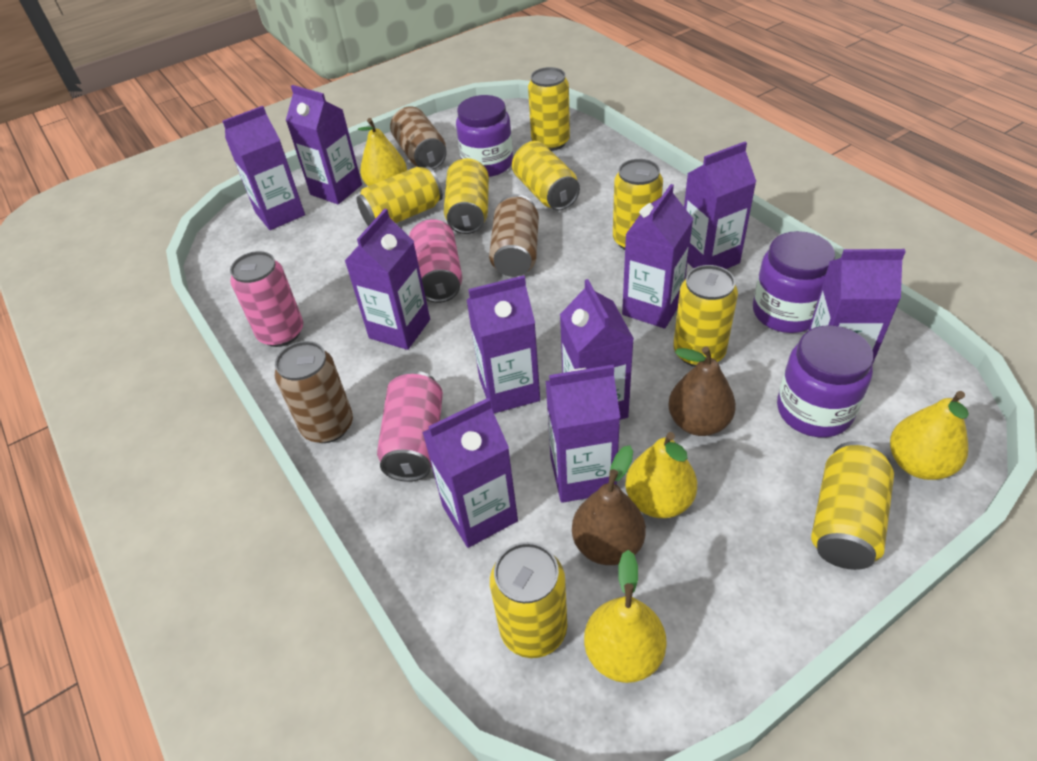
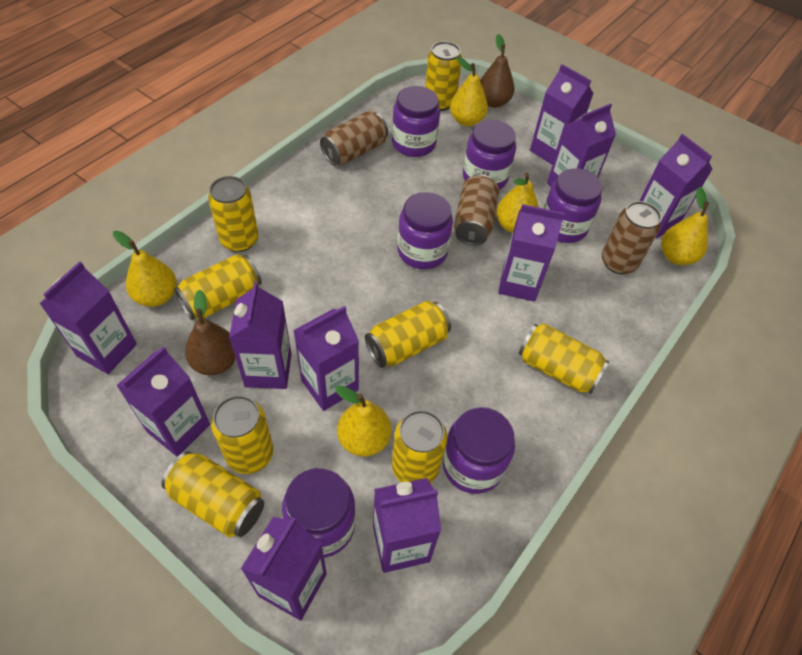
pink can: [230,251,303,347] [377,371,443,482] [409,219,463,303] = 3 -> none = 0
purple jar: [456,95,513,177] [753,231,835,333] [777,325,873,437] = 3 -> [282,468,355,558] [392,86,440,157] [397,192,453,269] [442,407,515,494] [463,120,516,190] [544,168,602,243] = 6
yellow pear: [358,118,407,186] [584,550,667,683] [625,432,697,518] [890,391,969,480] = 4 -> [113,231,177,307] [335,385,391,457] [450,57,488,126] [496,173,539,233] [661,187,709,265] = 5

